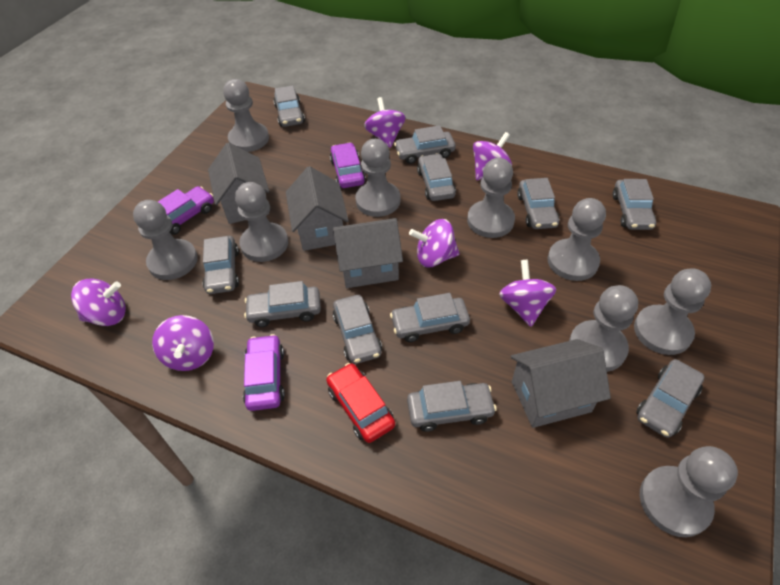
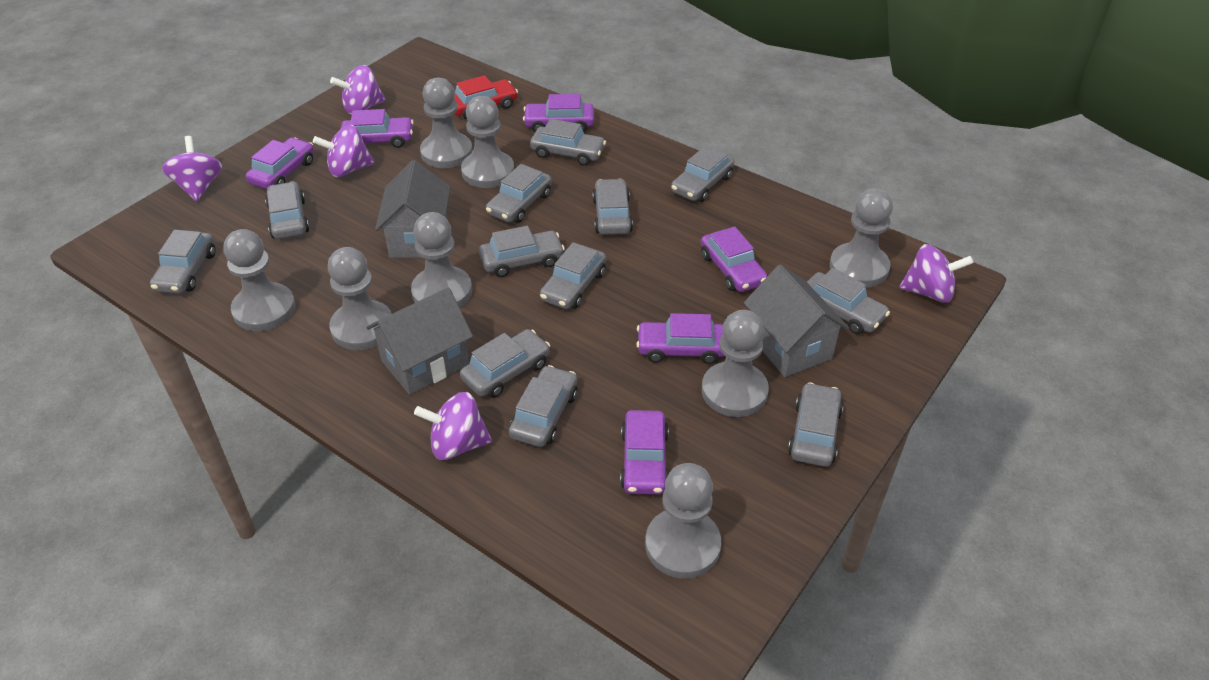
grey car: [202,236,239,294] [244,281,321,327] [273,85,305,127] [333,295,382,364] [390,293,470,342] [394,125,456,164] [407,381,497,432] [417,153,456,201] [517,178,559,229] [612,179,656,230] [636,359,704,438] = 11 -> [150,230,215,294] [265,181,309,239] [460,329,550,398] [479,226,565,277] [486,164,552,223] [509,365,578,447] [530,119,606,166] [540,242,606,309] [592,179,633,235] [671,145,734,202] [788,382,843,467] [807,268,890,334] = 12
grey house: [208,143,269,224] [286,166,349,251] [333,218,403,288] [511,339,611,428] = 4 -> [366,288,473,395] [375,160,451,258] [744,264,849,377] = 3
grey pawn: [133,200,198,280] [223,79,269,152] [235,182,288,262] [356,139,400,217] [467,158,515,238] [548,198,606,281] [569,285,638,372] [634,268,711,355] [640,446,738,537] = 9 -> [224,229,296,331] [328,247,392,350] [411,212,472,308] [420,78,473,168] [461,96,514,188] [645,463,721,579] [702,310,769,417] [830,188,893,288] = 8
purple car: [158,186,214,235] [243,334,285,411] [330,142,366,188] = 3 -> [246,138,314,189] [341,109,414,148] [523,94,594,132] [620,410,669,495] [636,313,725,364] [701,227,767,292] = 6
purple spinning top: [71,278,126,326] [152,315,214,371] [364,97,405,148] [409,219,460,267] [473,132,512,180] [499,260,556,327] = 6 -> [162,136,222,201] [313,125,375,177] [330,65,386,115] [414,392,492,460] [899,244,973,303] = 5

